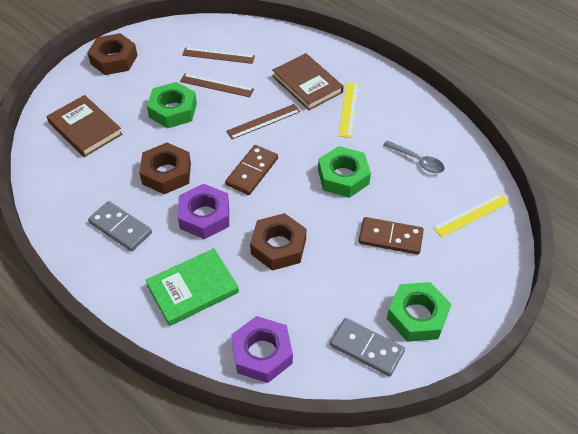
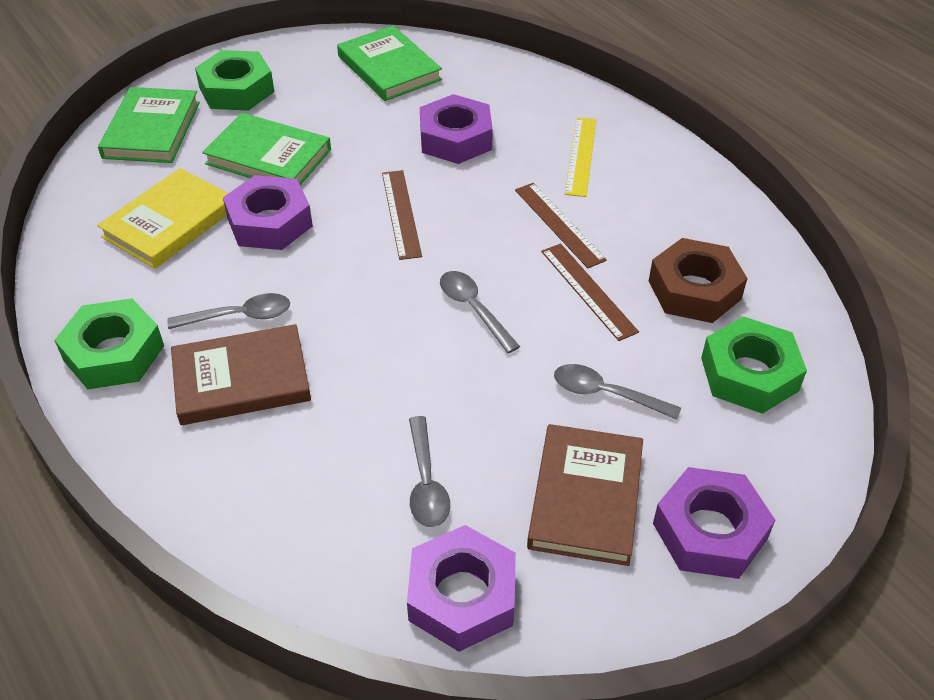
brown domino: [225,145,278,195] [359,217,424,255] = 2 -> none = 0
brown nut: [87,33,138,75] [139,143,191,195] [250,213,306,271] = 3 -> [649,238,748,323] = 1
green book: [146,248,239,326] = 1 -> [98,87,200,163] [202,113,331,185] [337,25,442,101] = 3
grey domino: [88,201,152,251] [330,318,405,377] = 2 -> none = 0
grey spoon: [383,140,445,173] = 1 -> [168,293,290,329] [409,416,450,527] [440,271,520,353] [554,364,681,420] = 4
purple nut: [178,184,229,239] [231,316,293,383] = 2 -> [223,175,313,250] [407,525,516,652] [420,94,493,164] [653,467,775,579] = 4
yellow book: none = 0 -> [97,168,229,269] = 1
yellow ruler: [338,83,359,138] [433,193,510,238] = 2 -> [565,117,597,197] = 1

